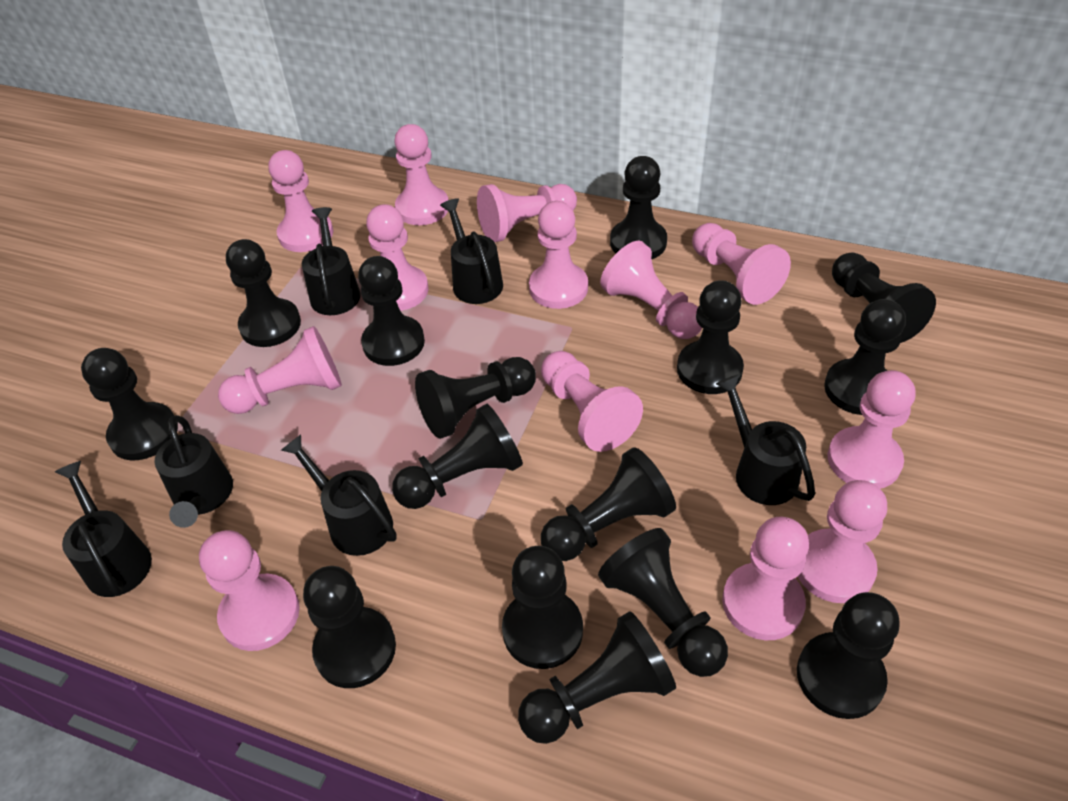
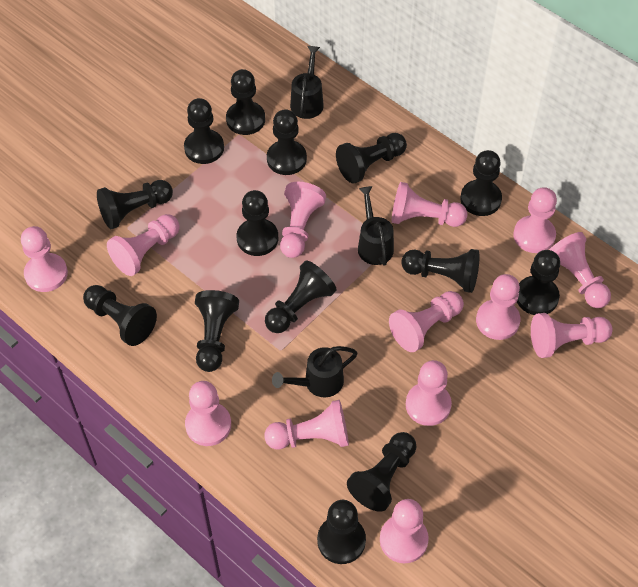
black pawn: [81,348,178,460] [226,239,301,347] [303,566,396,688] [358,256,425,366] [392,404,523,509] [415,357,536,439] [502,546,583,669] [518,611,676,744] [541,447,676,561] [598,528,728,677] [610,156,667,259] [677,280,744,394] [797,592,900,719] [824,299,906,415] [832,252,936,343] = 15 -> [83,285,157,346] [97,180,173,229] [184,98,224,164] [195,290,239,372] [226,69,265,135] [237,190,278,256] [265,260,337,333] [267,109,307,175] [317,500,366,564] [336,133,407,184] [347,432,417,512] [401,249,480,293] [460,150,502,216] [517,250,560,315] = 14
black watering can: [55,461,152,597] [154,415,233,528] [281,435,397,556] [302,207,361,315] [440,198,503,304] [716,374,815,505] = 6 -> [272,346,358,397] [290,46,324,119] [358,186,394,266] = 3

